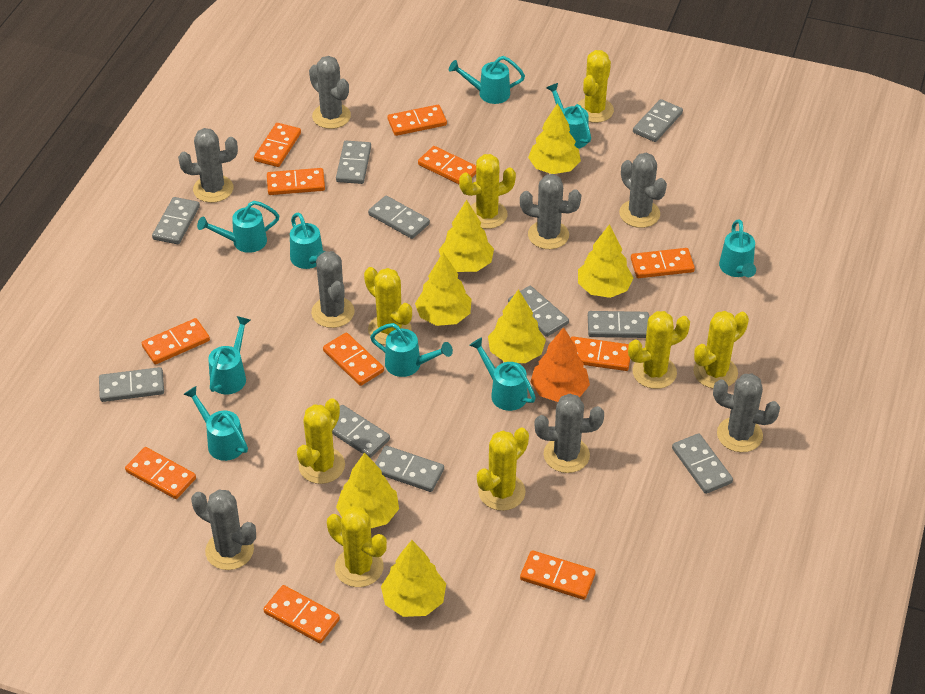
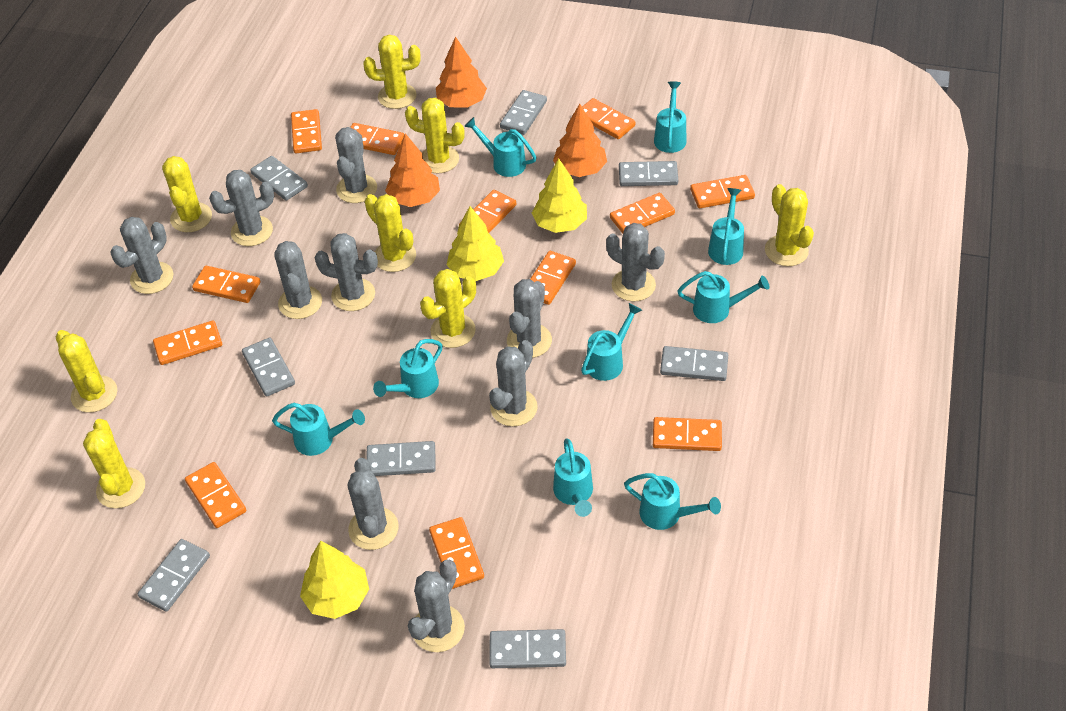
grey cactus: [178,128,238,203] [191,490,256,570] [309,56,351,129] [311,251,355,328] [520,174,581,249] [535,394,604,473] [619,153,667,228] [713,374,780,452] = 8 -> [110,217,173,294] [209,170,274,246] [274,241,322,319] [315,233,378,311] [335,127,377,203] [348,458,399,550] [408,560,465,652] [489,340,538,426] [507,279,552,358] [606,223,665,301] = 10
grey domino: [99,367,164,402] [152,197,200,244] [332,405,390,458] [336,141,371,184] [368,196,430,239] [375,445,444,492] [508,286,569,337] [588,311,649,338] [633,99,683,142] [672,433,733,494] = 10 -> [138,539,210,612] [242,338,295,396] [250,156,308,201] [366,441,436,476] [489,629,566,668] [500,90,547,135] [619,161,678,186] [660,346,728,381] = 8
orange domino: [125,447,196,499] [142,318,210,365] [254,123,301,167] [263,585,340,643] [267,168,325,195] [323,333,384,386] [388,105,447,136] [418,146,476,184] [520,550,596,600] [571,336,630,371] [631,248,695,278] = 11 -> [153,320,222,365] [185,462,246,528] [192,266,260,303] [291,109,322,153] [350,123,404,155] [429,517,484,589] [459,190,516,233] [530,251,576,305] [582,98,636,139] [610,193,675,234] [653,417,722,451] [690,175,755,208] = 12
orange tree: [531,327,590,402] = 1 -> [385,133,440,207] [436,36,487,108] [553,104,607,177] = 3
yellow tree: [336,452,399,528] [381,540,446,617] [415,252,472,326] [439,200,494,272] [488,289,546,363] [528,103,581,174] [578,224,633,298] = 7 -> [300,541,369,619] [447,206,504,281] [532,158,587,233] = 3

